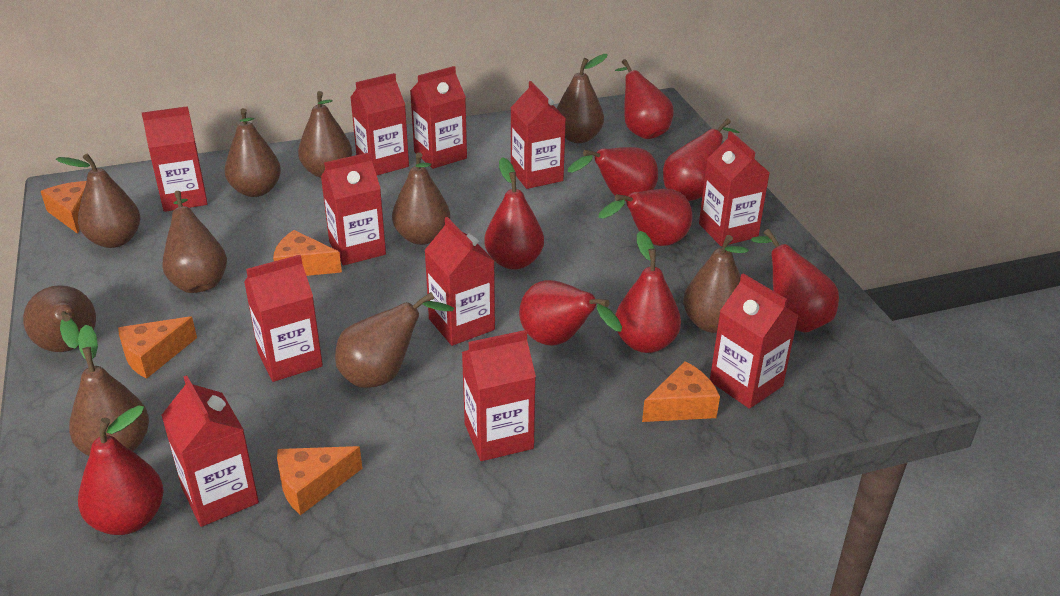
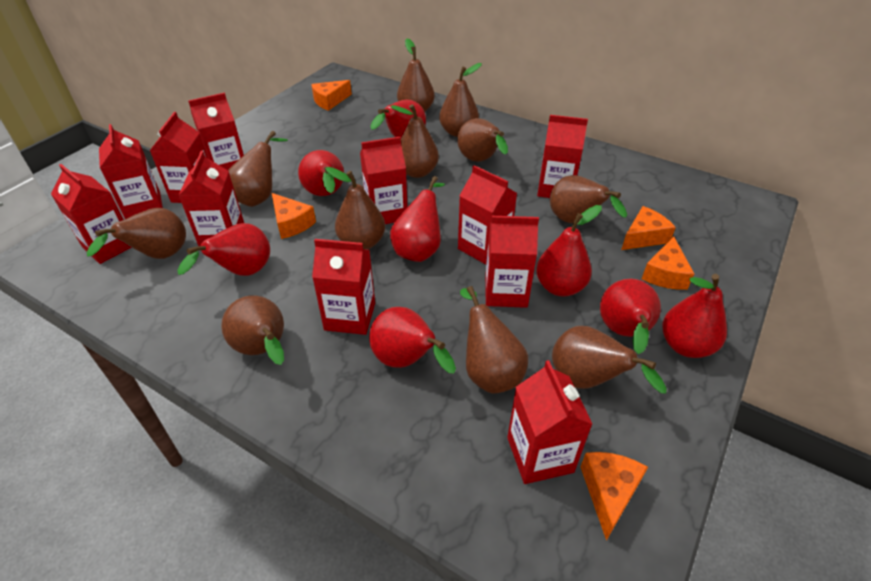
brown pear: [23,285,96,352] [56,153,140,248] [69,325,149,456] [162,191,227,293] [225,108,281,197] [298,91,352,178] [335,292,454,388] [392,152,450,245] [556,54,608,143] [683,235,749,333] = 10 -> [87,208,186,259] [221,295,284,365] [228,131,288,207] [326,167,385,249] [390,104,439,178] [397,38,435,112] [439,63,482,137] [457,118,508,162] [460,286,528,394] [550,175,627,223] [552,326,666,394] = 11
red pear: [78,405,164,535] [484,157,544,270] [519,280,622,346] [568,147,658,201] [598,189,692,246] [615,59,674,139] [615,231,681,353] [663,118,740,201] [751,229,839,333] = 9 -> [177,223,270,276] [298,150,344,196] [369,307,456,374] [370,100,426,138] [390,176,445,262] [536,205,602,297] [600,279,661,354] [662,274,727,358] = 8

